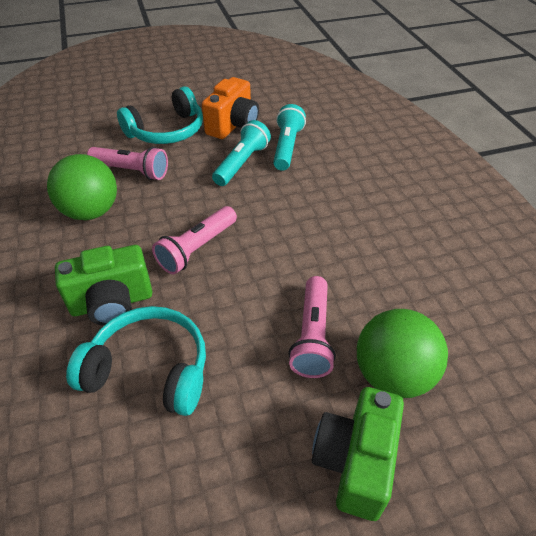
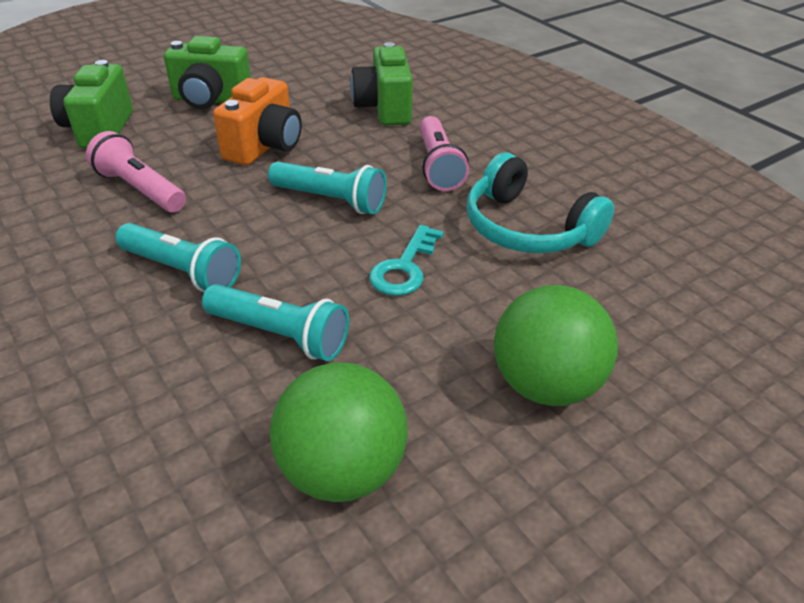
green camera: [55,245,153,326] [312,387,404,521] = 2 -> [50,60,133,149] [164,36,251,109] [351,42,413,126] = 3
pink flashlight: [87,147,168,180] [152,206,237,274] [288,276,336,378] = 3 -> [86,131,186,212] [419,116,469,191] = 2
turquoise flashlight: [212,120,271,186] [273,104,306,171] = 2 -> [115,223,241,292] [202,284,349,361] [268,161,387,214] = 3
turquoise headphones: [66,306,206,416] [117,87,203,144] = 2 -> [467,153,614,253] = 1
turquoise key: none = 0 -> [369,225,444,296] = 1

